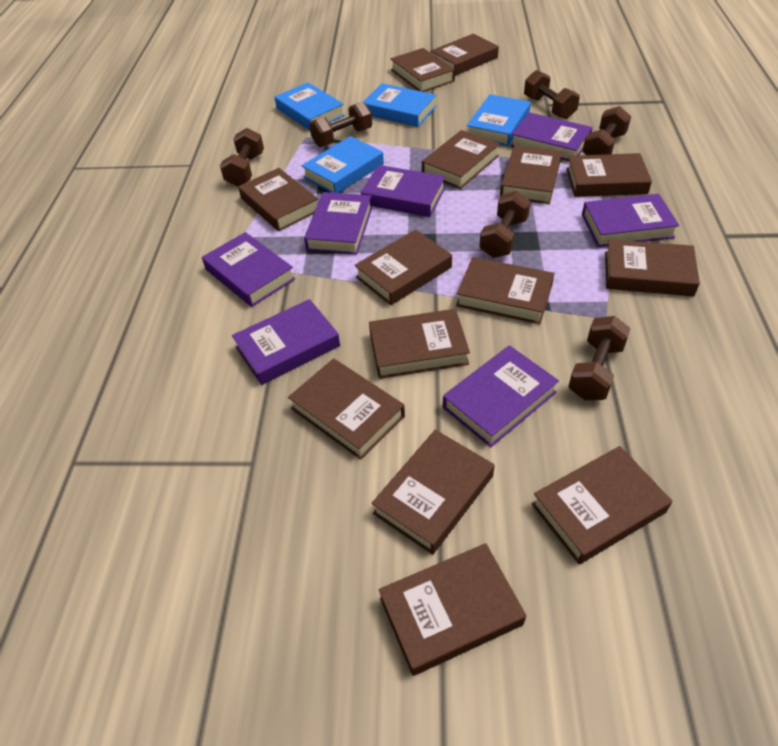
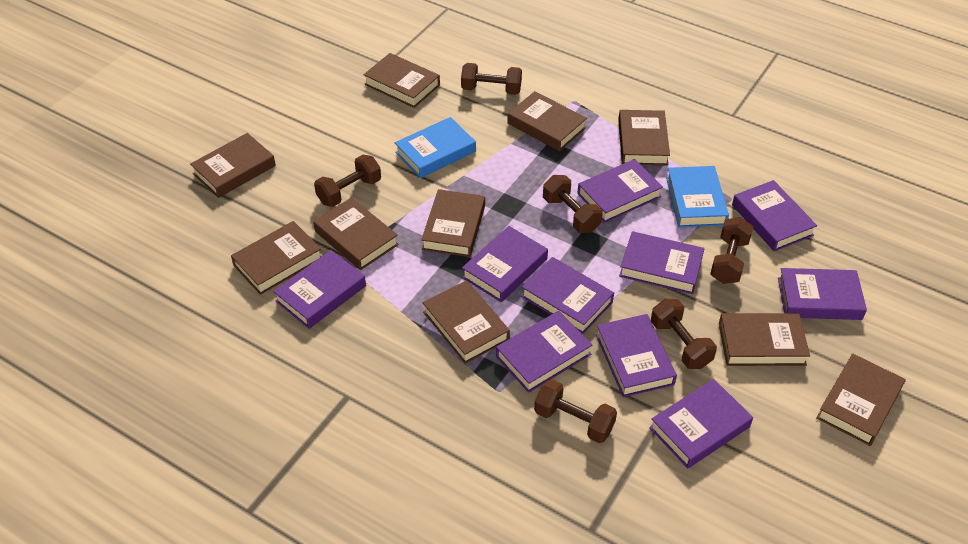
blue book: [275,82,345,130] [302,136,384,193] [363,83,436,127] [467,94,531,146] = 4 -> [395,117,476,178] [666,166,729,227] = 2
brown book: [238,168,318,231] [288,358,405,460] [355,230,452,305] [369,309,470,379] [371,430,495,555] [379,543,526,676] [391,48,455,92] [422,130,500,189] [430,34,499,76] [456,257,554,324] [500,145,562,204] [532,446,672,564] [566,153,652,197] [605,239,700,296] = 14 -> [190,133,276,198] [231,221,321,295] [313,197,399,270] [363,53,440,108] [421,189,485,257] [423,280,510,364] [507,91,587,151] [618,110,670,165] [719,313,810,366] [816,354,906,446] = 10
purple book: [202,232,295,307] [232,299,340,385] [304,192,372,255] [361,165,445,217] [443,345,559,447] [511,112,593,161] [582,194,679,247] = 7 -> [273,250,366,329] [462,226,548,302] [496,311,592,393] [521,257,614,334] [577,159,663,223] [596,314,677,397] [619,231,704,294] [649,379,753,468] [732,180,817,251] [778,268,867,320] = 10

